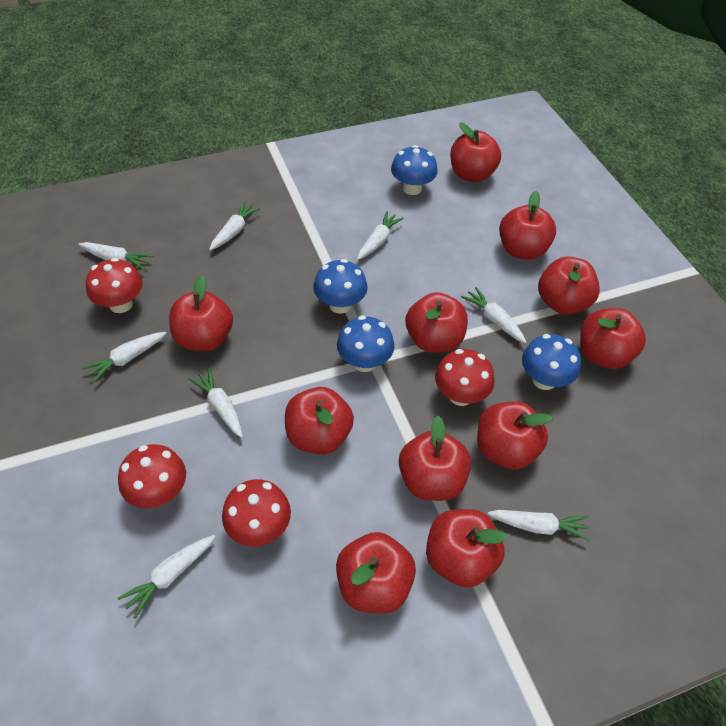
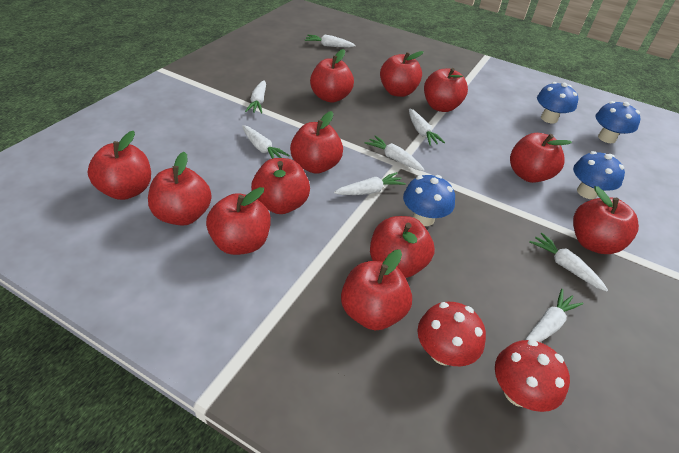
red apple: [169,275,233,351] [285,387,354,454] [336,532,416,614] [399,416,471,501] [406,292,468,353] [426,509,508,588] [450,122,501,182] [477,401,553,470] [499,191,556,260] [538,256,600,314] [580,308,646,369] = 11 -> [87,131,151,200] [148,152,212,226] [206,187,271,255] [251,158,310,214] [290,111,343,174] [310,49,354,103] [341,249,412,330] [370,216,435,278] [380,51,424,97] [424,68,468,112] [510,133,572,183] [573,186,639,254] = 12
red mushroom: [86,258,143,313] [118,444,186,508] [222,479,291,547] [435,349,495,406] = 4 -> [418,302,486,366] [495,340,570,412] = 2

